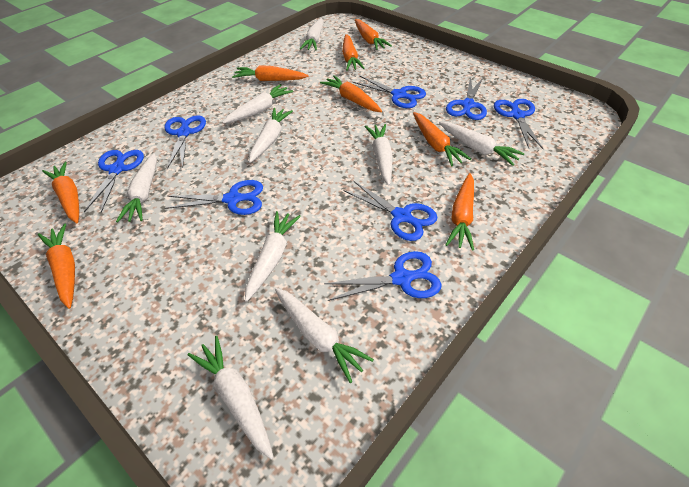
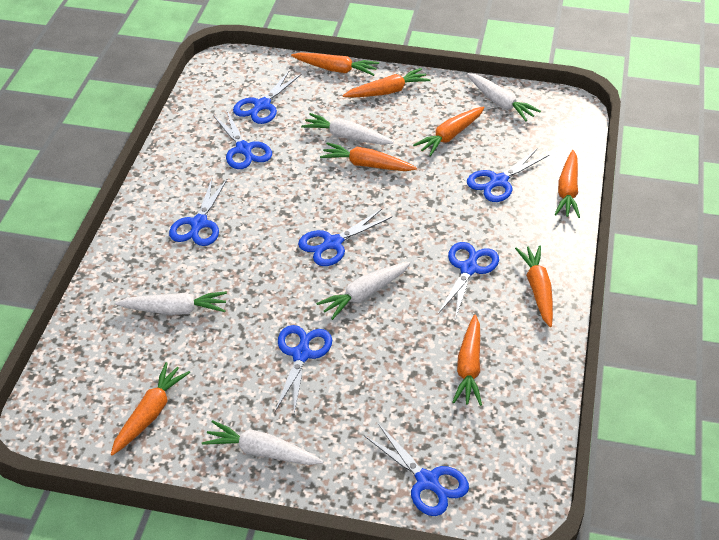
white carrot: [116,153,157,222] [187,336,274,459] [222,84,293,124] [245,211,301,302] [249,108,293,163] [275,288,374,383] [300,18,324,50] [365,124,392,185] [439,122,525,166] = 9 -> [115,291,227,315] [202,420,324,465] [301,113,394,145] [316,262,411,320] [467,73,541,121] = 5

